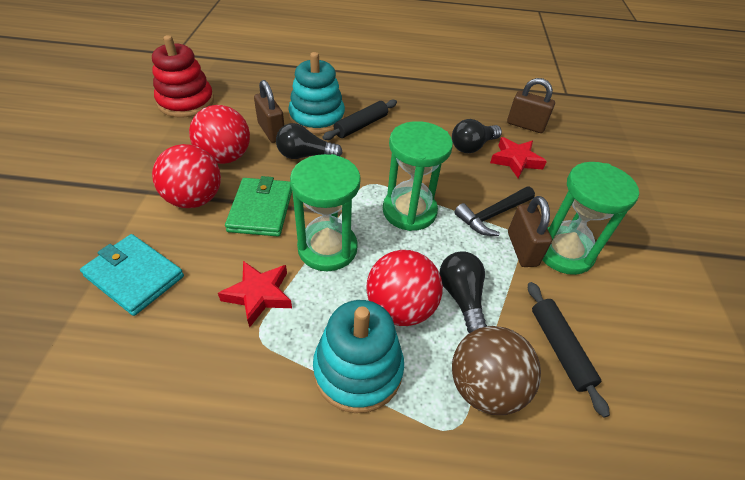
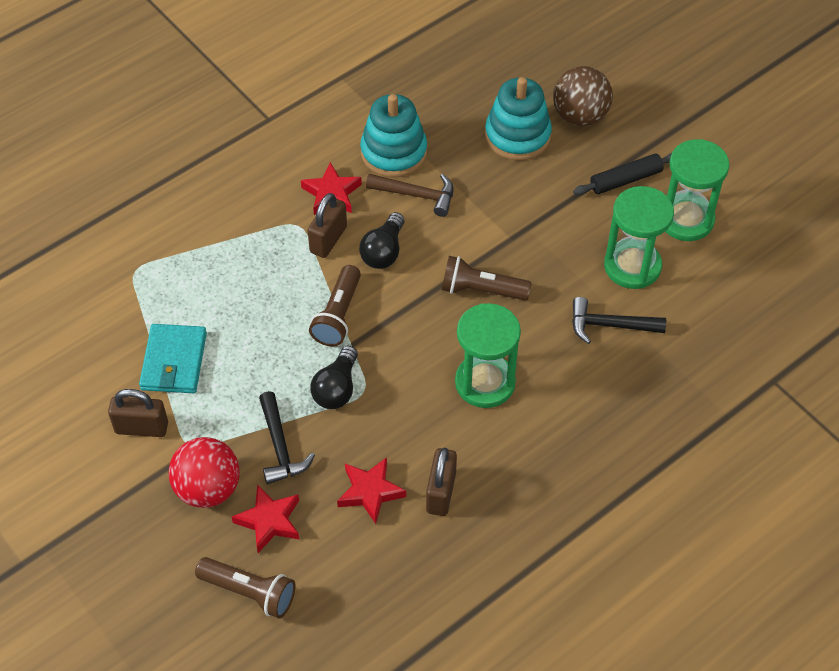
black hammer: [454,187,535,236] = 1 -> [259,391,315,484] [572,297,666,344] = 2
black light bulb: [276,123,343,159] [440,251,487,333] [452,119,502,153] = 3 -> [310,346,358,409] [359,212,405,269] = 2
black rolling pin: [322,100,397,140] [528,282,610,418] = 2 -> [573,153,672,195] = 1
brown flashlight: none = 0 -> [195,557,295,618] [309,265,361,346] [442,256,532,300] = 3
brown hammer: none = 0 -> [366,174,454,217] = 1
green wallet: [225,176,292,236] = 1 -> none = 0
red ball: [152,144,221,208] [189,105,250,164] [366,250,443,326] = 3 -> [169,437,240,508] = 1
red stacking toy: [152,35,214,118] = 1 -> none = 0
red star: [218,261,292,328] [490,137,547,178] = 2 -> [232,484,300,553] [301,162,362,215] [337,457,406,524] = 3

